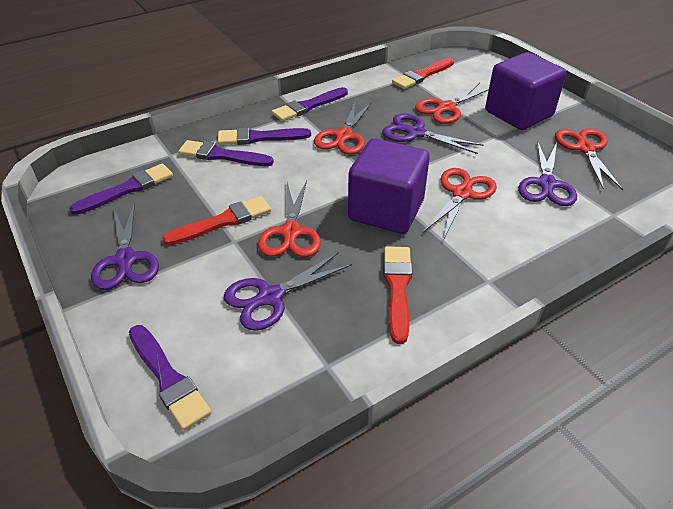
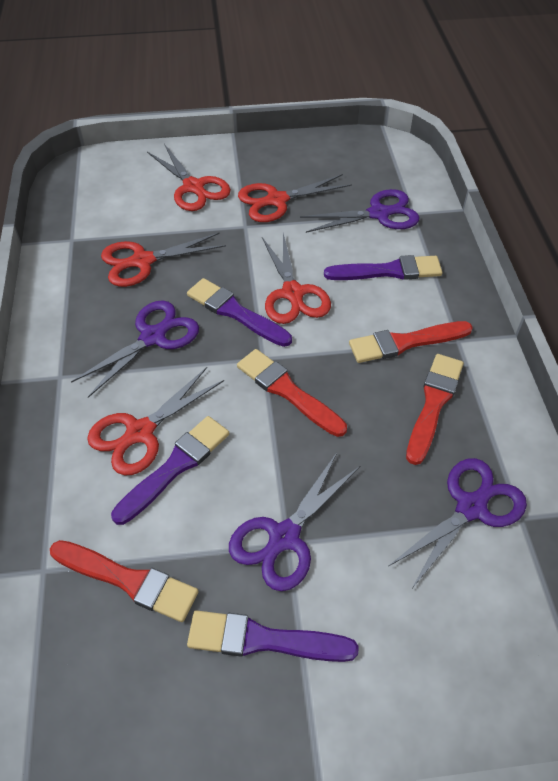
purple brush: [69,164,173,215] [129,325,212,431] [178,140,274,166] [217,128,311,145] [272,87,348,121] = 5 -> [111,416,229,525] [187,278,292,347] [187,610,359,662] [324,255,443,280] = 4
purple cube: [348,138,430,234] [485,52,566,130] = 2 -> none = 0
red brush: [162,196,271,245] [384,246,412,344] [392,58,454,89] = 3 -> [50,540,199,622] [237,349,347,437] [349,321,473,363] [406,354,464,465] = 4

